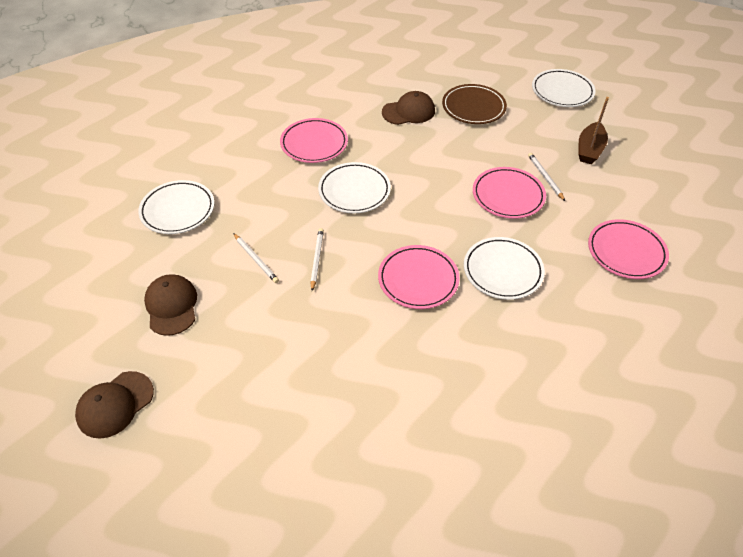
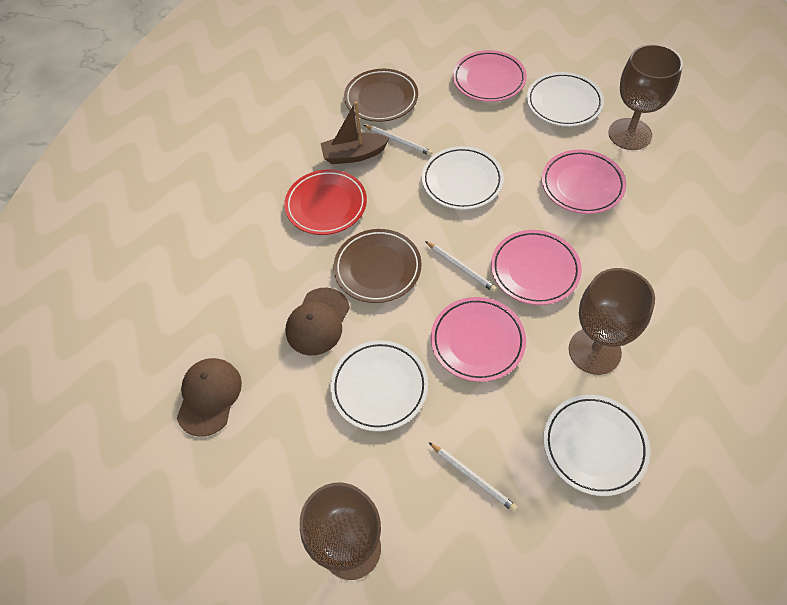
brown cap: [75,371,154,439] [144,274,197,336] [382,91,435,125] = 3 -> [177,358,242,437] [285,288,350,355] = 2
brown goblet: none = 0 -> [300,482,381,580] [569,268,655,375] [608,44,683,150] = 3
brown plate: [442,84,507,124] = 1 -> [333,229,422,303] [344,69,418,122] = 2
red plate: none = 0 -> [284,169,367,235] = 1

